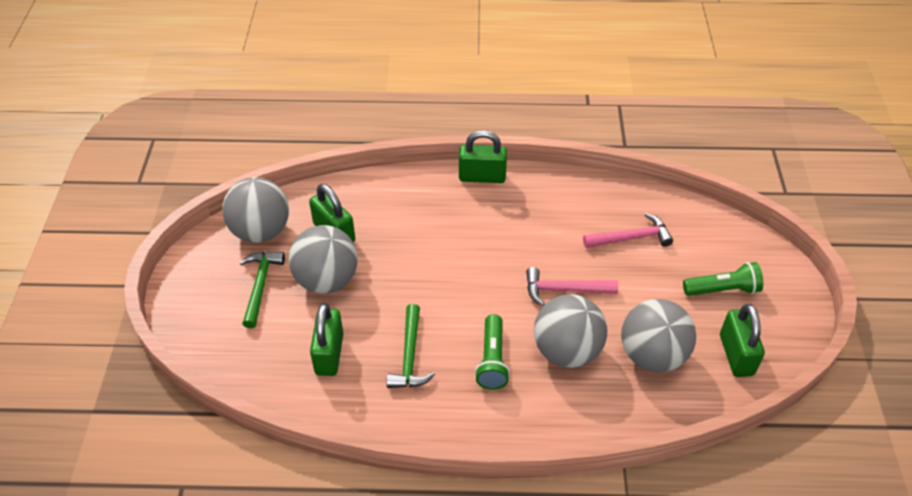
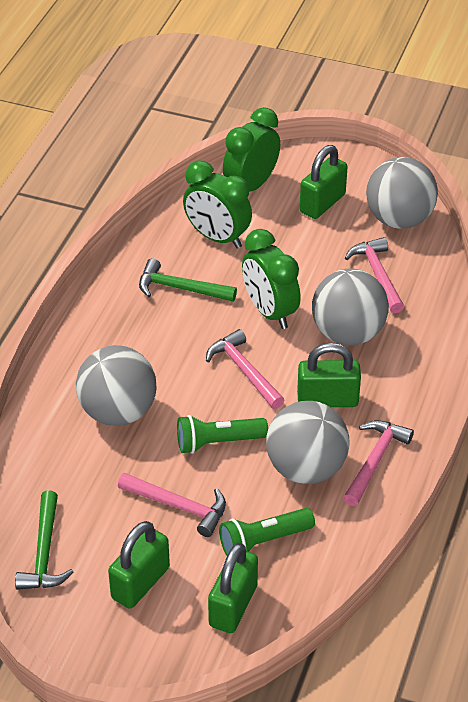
green clock: none = 0 -> [183,161,252,249] [223,107,280,192] [242,229,301,329] = 3
pink hammer: [526,267,618,306] [583,213,673,248] = 2 -> [118,473,226,537] [206,329,284,409] [343,420,414,506] [345,237,404,313] = 4

